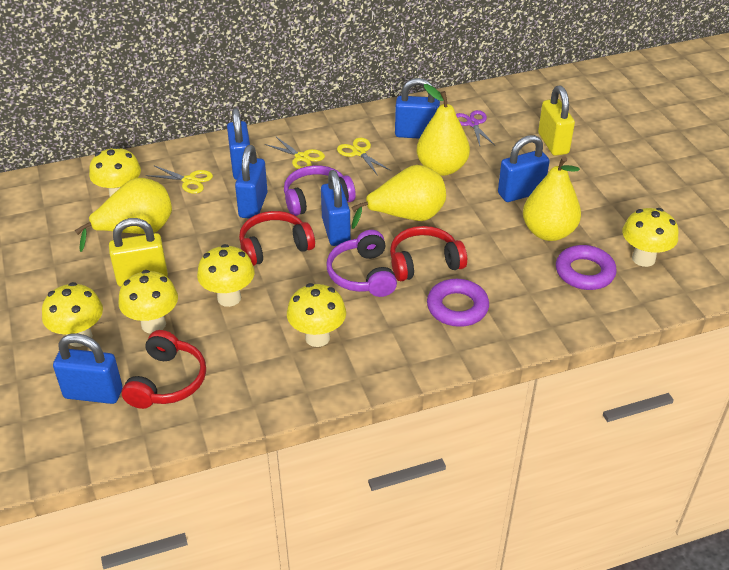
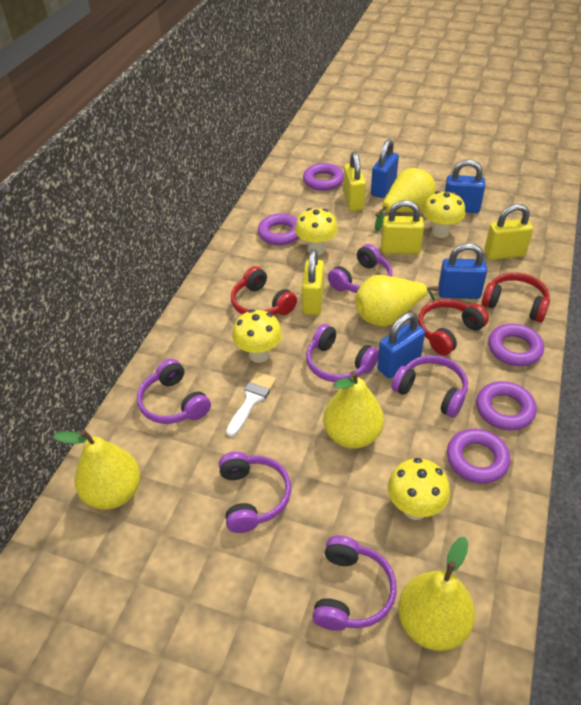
blue padlock: [53,333,123,404] [227,108,250,180] [235,145,268,218] [321,170,351,246] [395,78,440,139] [498,135,550,202] = 6 -> [371,139,399,198] [377,312,425,379] [438,243,487,299] [445,159,485,213] = 4
purple headphones: [284,165,356,216] [327,230,397,297] = 2 -> [137,359,211,424] [219,452,291,533] [306,324,379,382] [312,535,397,631] [328,244,392,293] [391,355,468,418] = 6
purple ring: [427,279,489,327] [556,245,617,290] = 2 -> [258,213,299,245] [303,163,344,191] [447,429,510,483] [476,381,537,430] [488,324,544,366] = 5
purple scissors: [456,110,495,146] = 1 -> none = 0
white brush: none = 0 -> [226,372,276,437] = 1
yellow mushroom: [42,282,103,347] [89,146,141,197] [118,270,178,333] [197,244,255,307] [287,283,346,347] [622,208,678,267] = 6 -> [232,309,282,363] [295,208,338,255] [388,458,450,520] [423,191,465,238] = 4
yellow padlock: [109,218,168,287] [538,85,575,156] = 2 -> [302,249,324,315] [343,151,366,211] [381,200,424,254] [484,204,533,260] = 4
yellow pear: [75,178,172,252] [351,165,446,229] [417,84,470,176] [523,156,581,241] = 4 -> [53,430,141,509] [323,371,384,449] [355,275,439,327] [375,168,436,232] [398,537,475,651] = 5
yellow scissors: [146,166,213,194] [265,136,325,169] [337,138,391,176] = 3 -> none = 0

